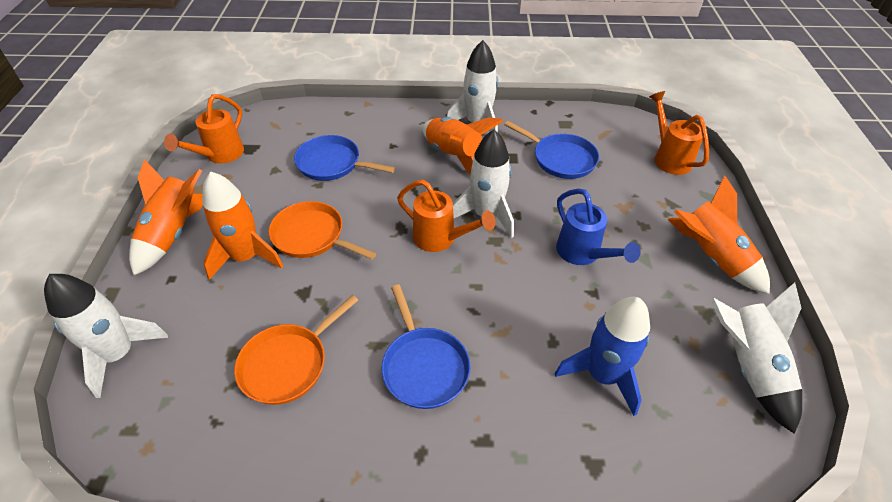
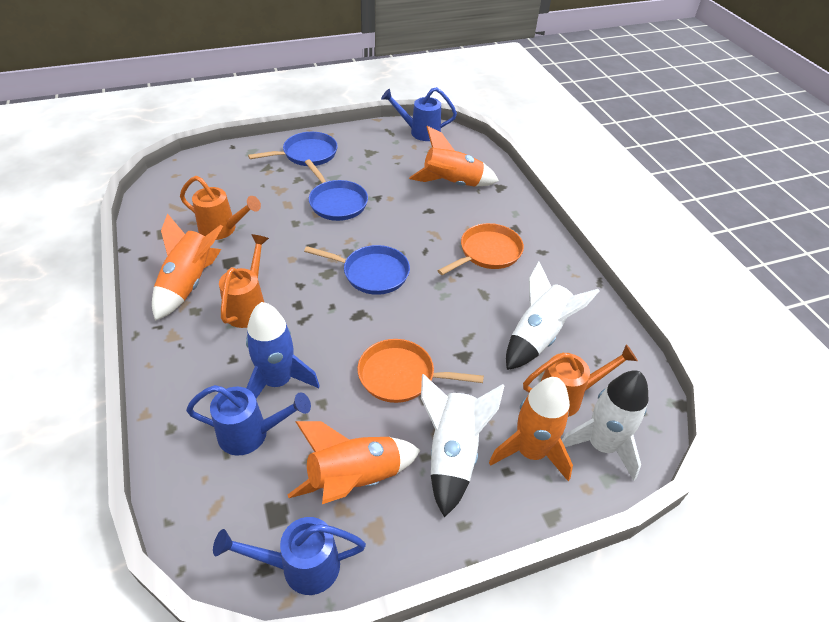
blue watering can: [556,188,641,265] = 1 -> [186,385,311,456] [213,517,366,595] [381,87,457,141] = 3
white rocket: [44,274,168,398] [447,40,498,132] [453,130,514,238] [710,282,802,434] = 4 -> [421,374,505,517] [506,261,599,370] [562,371,649,481] = 3

